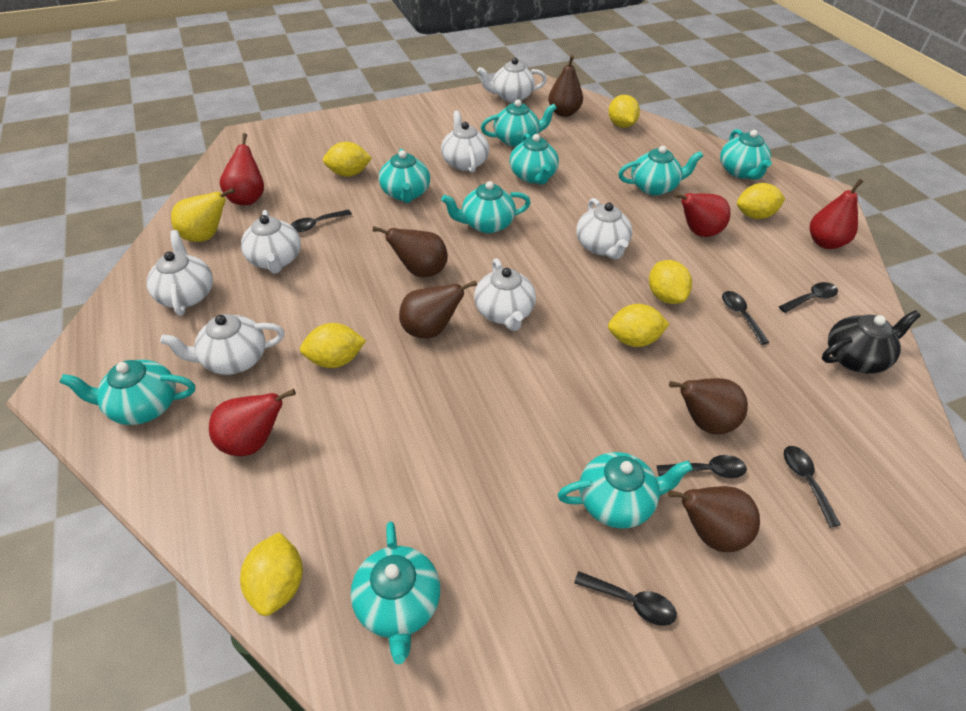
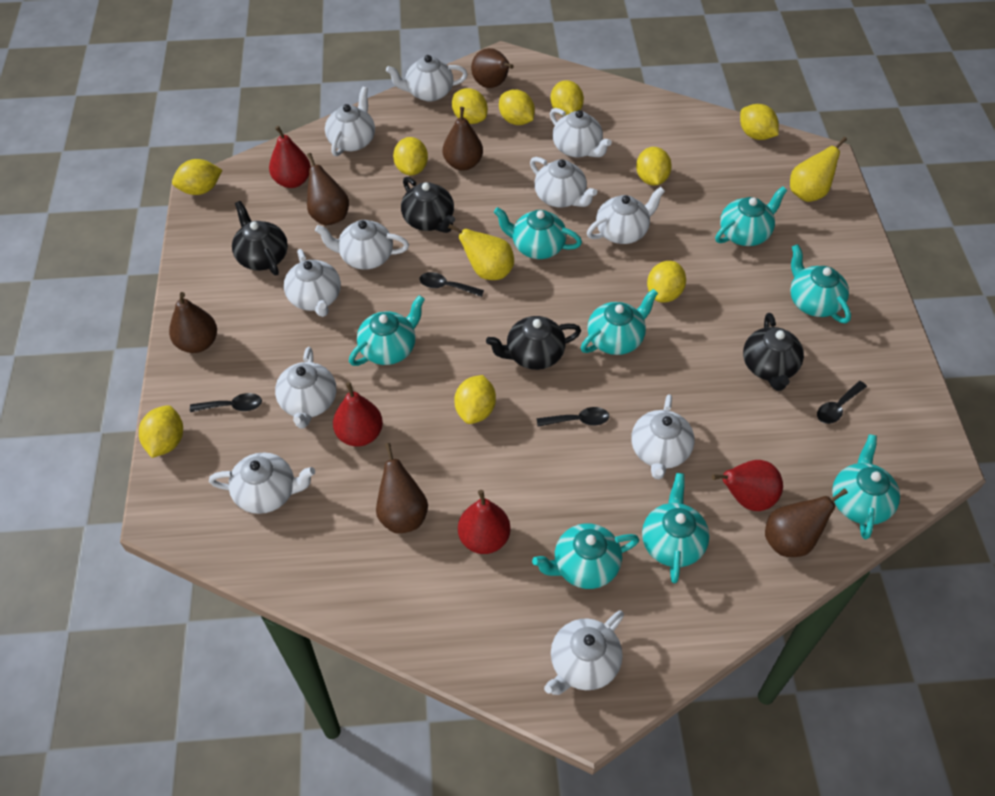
black spoon: [290,209,352,232] [574,571,677,626] [656,455,747,478] [722,291,769,345] [779,282,838,313] [784,446,841,527] = 6 -> [190,393,262,412] [419,272,484,297] [537,407,609,427] [817,381,867,424] = 4
black teapot: [822,310,921,374] = 1 -> [232,201,288,276] [401,177,455,233] [486,316,581,370] [743,313,804,391] = 4
brown pear: [373,226,448,277] [399,280,477,338] [548,55,583,117] [668,486,760,552] [669,378,748,434] = 5 -> [169,292,217,353] [307,153,349,225] [376,443,428,533] [443,107,483,171] [471,48,514,88] [765,488,848,557] = 6
turquoise teapot: [59,360,195,425] [351,522,440,664] [379,148,430,203] [441,181,531,233] [481,99,557,147] [510,133,559,185] [558,452,693,529] [618,146,703,196] [720,129,772,180] = 9 -> [349,295,425,366] [494,207,582,259] [532,523,639,589] [581,289,658,355] [642,473,710,583] [715,186,787,246] [790,244,851,323] [832,434,900,539] = 8
white teapot: [147,230,213,316] [160,314,285,375] [241,210,301,274] [441,110,489,173] [474,258,536,331] [477,58,547,103] [576,198,632,259] = 7 -> [209,453,315,514] [275,347,336,428] [284,249,341,317] [315,220,409,270] [325,87,375,156] [386,55,468,102] [530,157,597,207] [544,610,624,695] [550,108,612,157] [587,187,665,244] [631,394,695,479] = 11
yellow lemon: [240,532,303,616] [300,323,366,368] [323,142,372,177] [608,95,640,128] [608,304,669,347] [649,260,692,304] [737,183,785,219] = 7 -> [139,405,183,458] [172,159,222,195] [393,137,428,176] [452,88,488,124] [454,375,496,424] [499,89,535,125] [551,80,584,116] [636,147,672,186] [647,261,686,303] [740,104,779,140] = 10
yellow pear: [171,188,235,242] = 1 -> [448,224,514,280] [790,137,847,202] = 2

